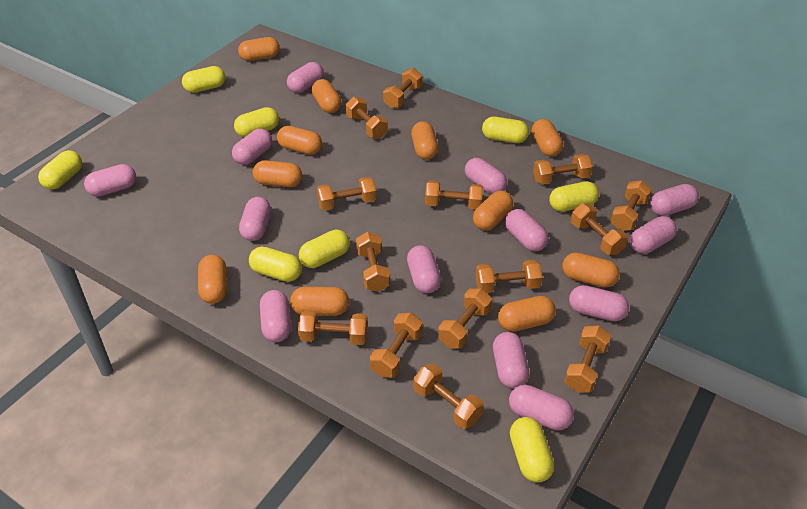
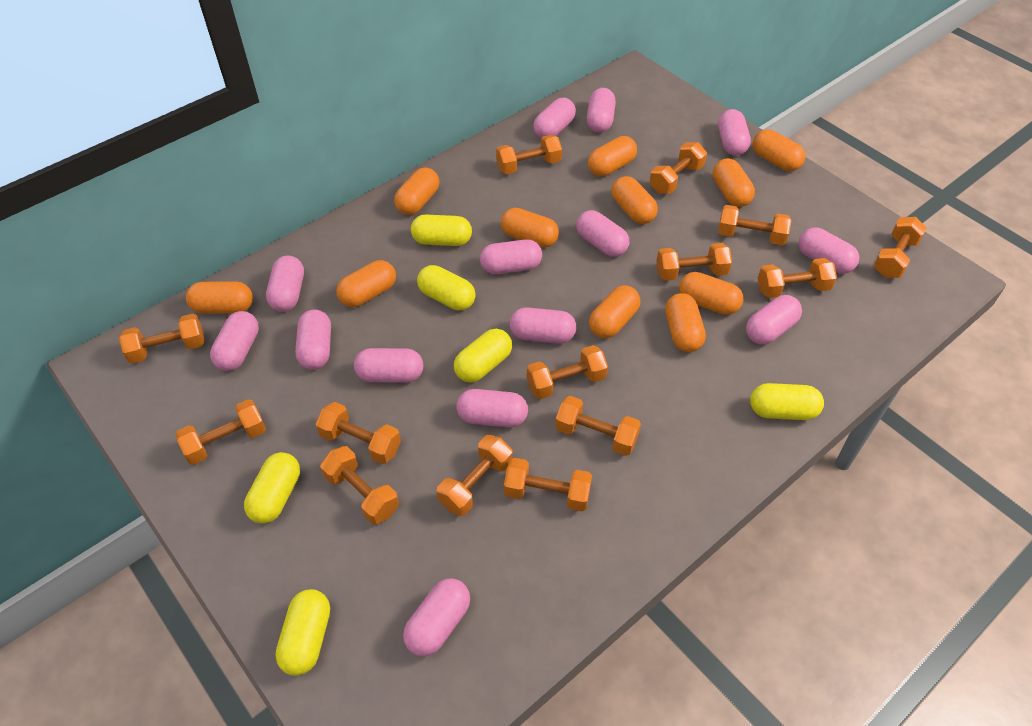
pink capsule: [84,164,136,197] [232,129,272,165] [239,197,271,241] [260,290,291,342] [287,62,323,93] [407,245,441,293] [465,158,507,194] [493,332,529,389] [505,209,548,252] [509,385,574,430] [569,285,629,321] [630,216,677,254] [650,184,699,216] = 13 -> [210,311,259,371] [266,256,304,312] [295,309,331,370] [354,348,423,383] [403,578,470,657] [457,389,528,428] [480,239,542,274] [510,307,576,344] [533,98,576,138] [576,210,629,257] [587,88,616,133] [718,109,751,156] [746,295,802,345] [799,227,859,274] = 14
yellow capsule: [38,150,82,190] [182,66,226,93] [234,107,279,137] [249,247,302,282] [299,230,350,268] [482,117,529,143] [510,417,554,483] [549,181,599,212] = 8 -> [244,452,300,524] [275,589,330,676] [411,215,472,246] [417,265,476,310] [454,329,512,382] [750,383,824,420] = 6

